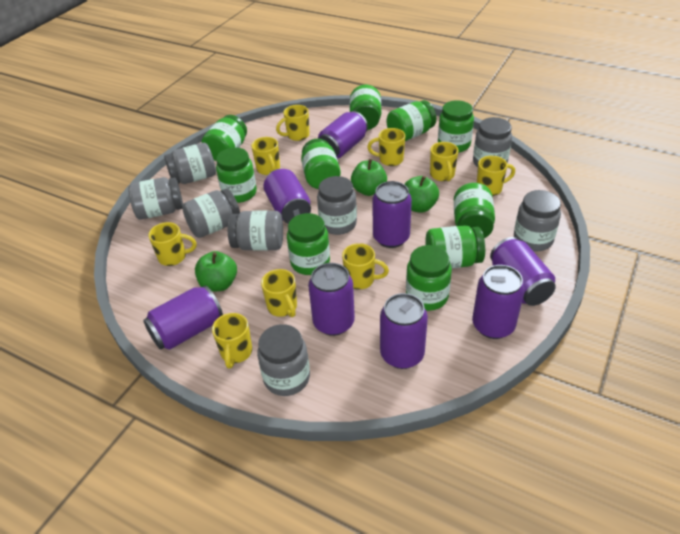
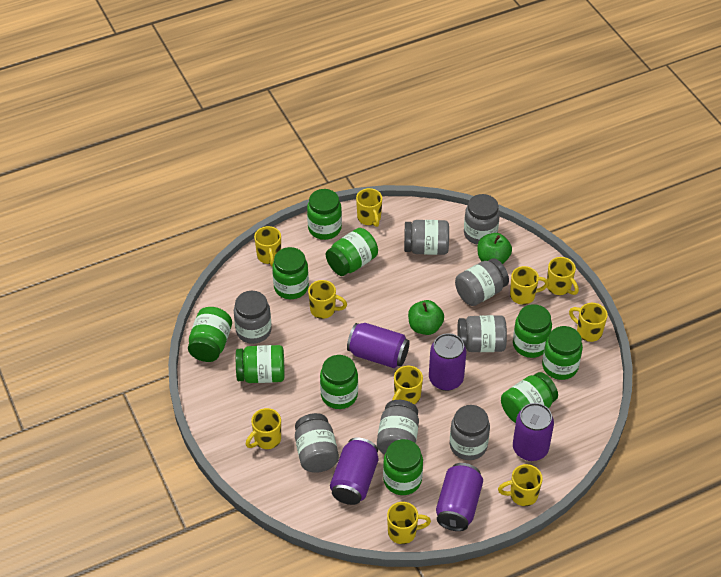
green apple: [195,251,237,292] [351,159,387,196] [404,176,439,213] = 3 -> [408,300,444,335] [477,233,512,264] = 2
purple can: [143,285,223,350] [263,169,311,224] [308,263,355,336] [318,111,368,159] [372,181,412,248] [380,293,428,369] [472,265,525,339] [490,237,556,306] = 8 -> [330,438,378,505] [347,323,410,368] [429,333,467,391] [436,463,483,531] [513,403,554,461] = 5
yellow mug: [148,222,197,266] [212,313,252,369] [251,137,280,175] [261,269,297,317] [276,105,310,141] [342,243,389,290] [367,128,405,166] [430,142,458,181] [477,156,515,196] = 9 -> [246,408,281,449] [254,226,281,266] [308,280,347,319] [356,188,382,227] [387,502,431,544] [392,366,423,404] [498,464,543,506] [510,266,549,305] [547,257,579,295] [569,303,608,342] = 10

